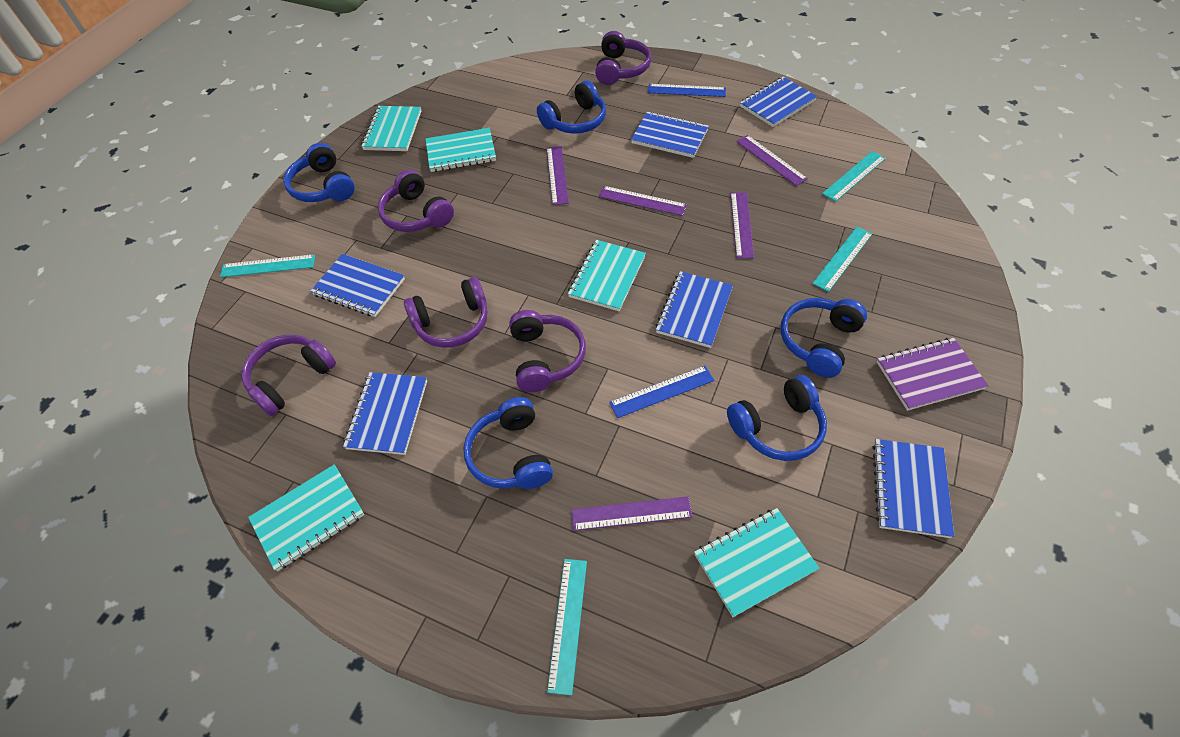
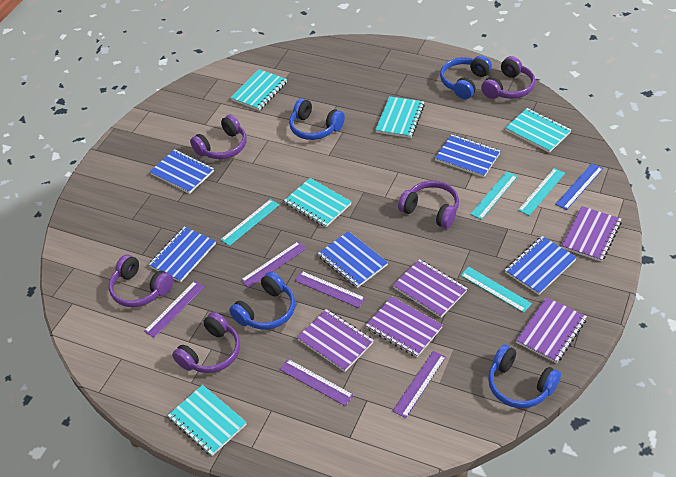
blue headphones: [284,143,355,202] [463,397,553,489] [537,81,606,134] [727,375,827,461] [781,298,867,378] = 5 -> [229,272,295,330] [289,98,345,140] [440,56,492,99] [488,345,561,408] = 4
blue notebook: [311,254,405,317] [343,372,427,455] [631,111,709,158] [656,271,733,348] [740,77,817,127] [872,439,954,538] = 6 -> [148,227,216,282] [150,149,214,194] [318,231,388,288] [435,134,501,177] [505,236,577,295] = 5
blue ruler: [609,366,714,418] [648,84,726,97] = 2 -> [555,163,603,210] = 1
purple notebook: [877,338,989,411] = 1 -> [297,309,374,372] [366,296,443,357] [393,259,468,318] [516,297,587,363] [561,206,622,262] = 5

